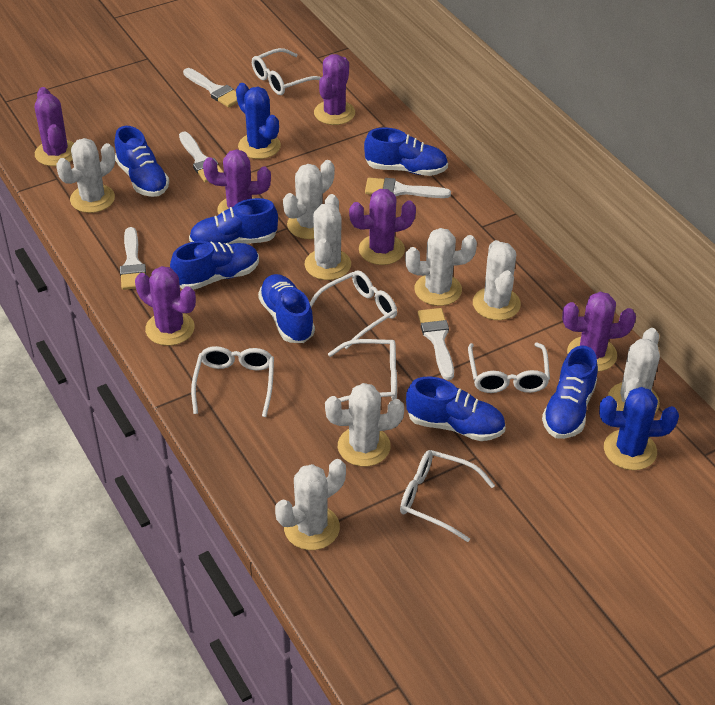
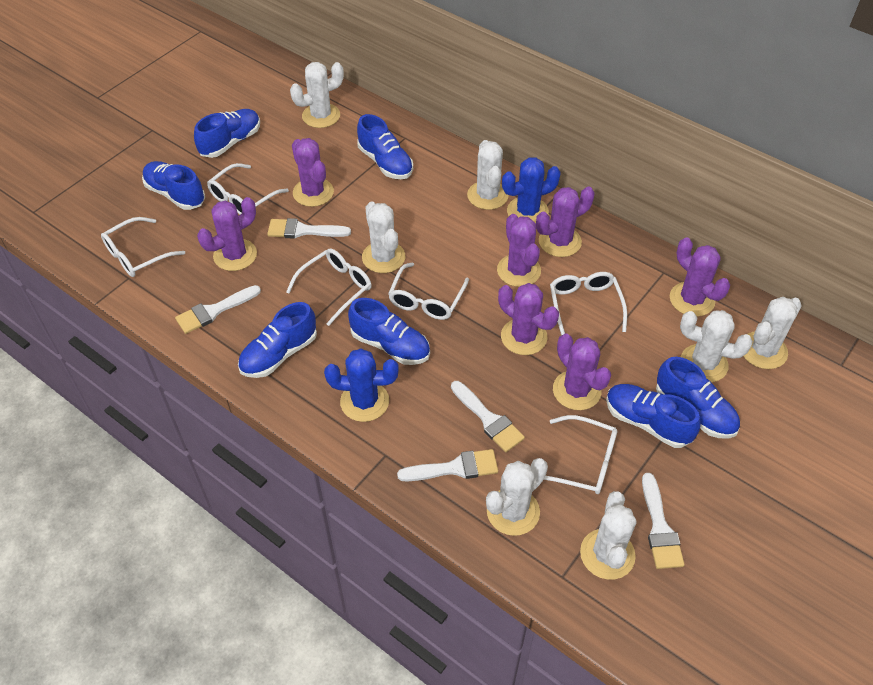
purple cactus: [35,87,74,166] [135,266,196,346] [203,149,271,214] [314,54,355,125] [349,189,416,265] [562,292,636,372] = 6 -> [197,197,257,271] [292,138,334,207] [497,214,541,287] [498,283,559,355] [536,187,594,257] [553,334,611,410] [670,237,730,317] = 7
white cactus: [56,138,115,213] [275,459,346,550] [283,160,335,239] [305,194,351,280] [325,383,404,466] [405,228,477,306] [473,240,521,320] [608,328,660,413] = 8 -> [290,62,344,128] [362,201,405,273] [467,140,509,210] [486,458,548,536] [580,491,636,580] [680,310,753,383] [743,297,802,369] = 7

